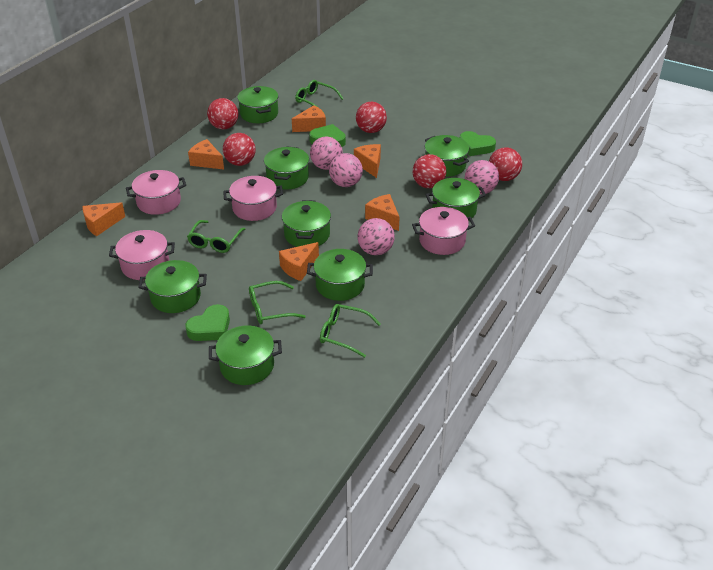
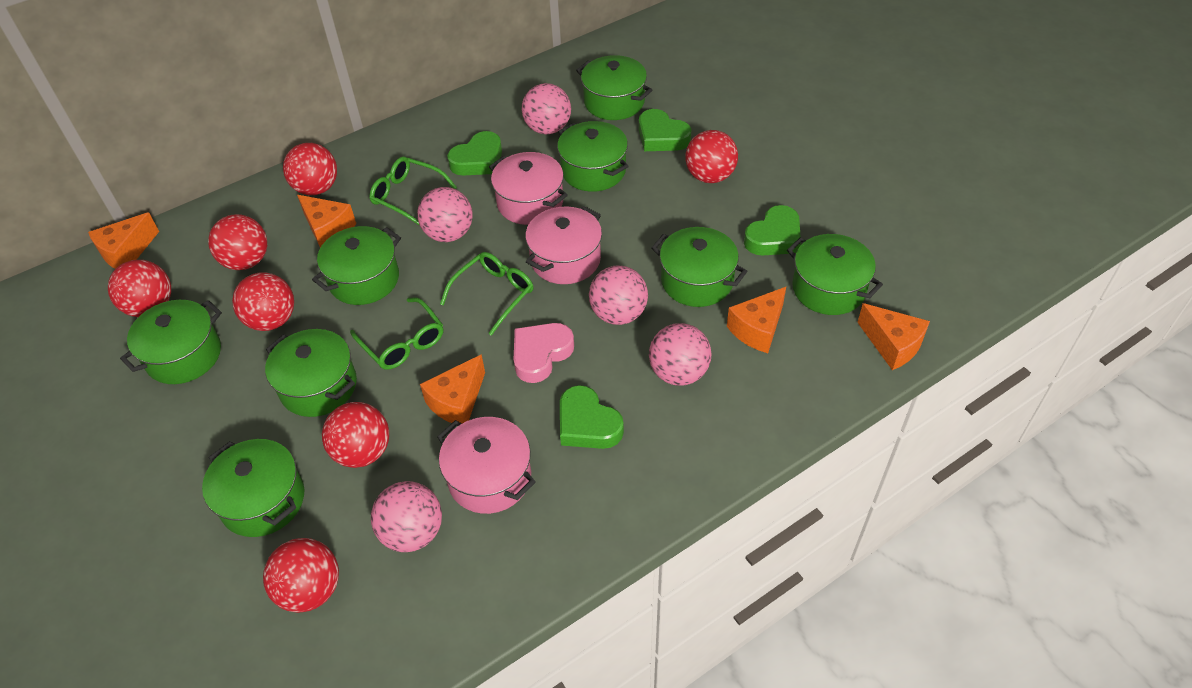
green glasses: [187,220,245,253] [249,281,306,324] [295,80,343,108] [320,304,381,358] = 4 -> [350,297,443,370] [370,157,457,226] [440,252,533,336] = 3
green heart: [185,304,230,341] [309,124,346,147] [460,131,496,156] = 3 -> [447,131,502,175] [560,385,624,449] [639,109,692,151] [744,205,801,256] = 4
orange cheese: [82,202,125,236] [188,139,224,169] [279,242,319,281] [292,105,326,132] [354,144,381,178] [365,194,399,231] = 6 -> [88,212,159,269] [297,195,356,248] [420,354,485,423] [727,287,786,353] [857,303,930,370] = 5
pink ball: [310,137,343,170] [329,153,363,187] [358,218,395,255] [465,160,499,194] = 4 -> [371,481,442,552] [417,187,473,242] [522,83,571,134] [589,266,648,325] [649,323,712,386] = 5
pink heart: none = 0 -> [513,323,574,383] = 1
pink pot: [109,230,175,280] [126,170,186,215] [223,176,283,221] [412,207,475,255] = 4 -> [437,417,536,514] [489,152,568,225] [525,206,602,284] = 3
red ball: [207,98,238,130] [223,133,256,166] [356,102,387,133] [413,154,446,188] [489,147,522,181] = 5 -> [108,260,171,317] [208,214,267,270] [232,272,294,331] [263,538,339,613] [283,143,337,195] [322,402,389,468] [685,130,738,183] = 7

